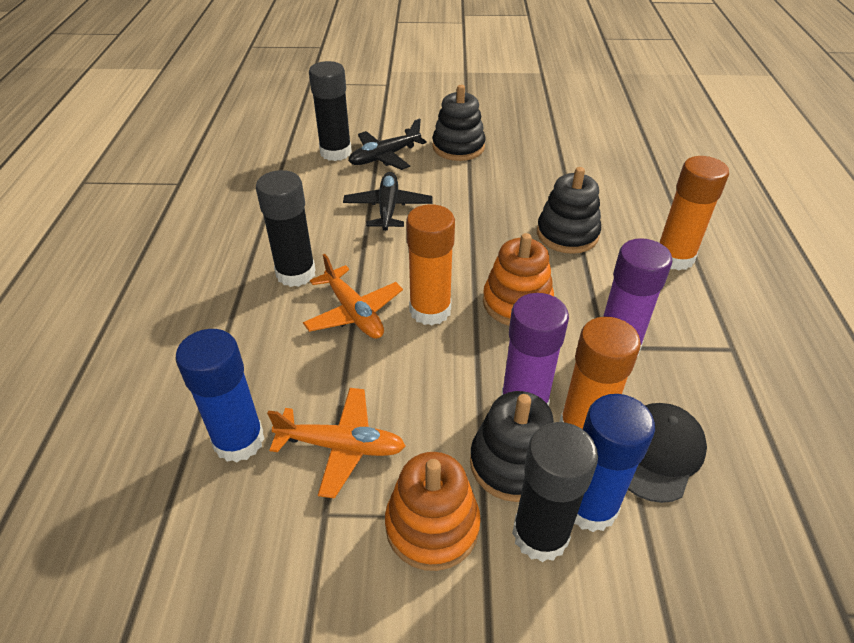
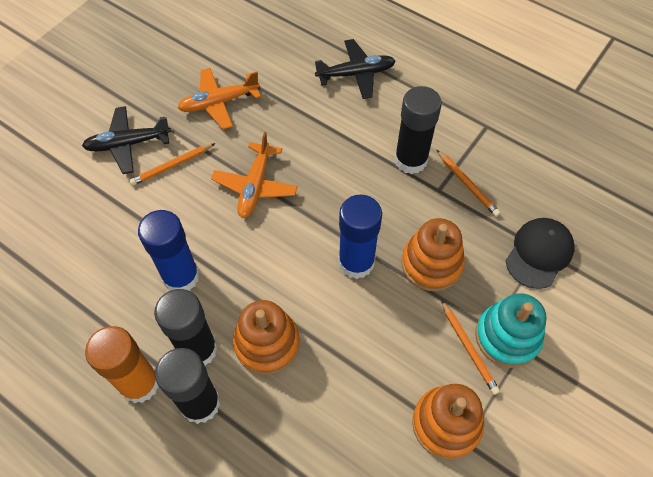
black stacking toy: [432,85,485,161] [470,391,554,502] [537,167,601,254] = 3 -> none = 0
orange glue stick: [406,204,455,325] [559,317,641,429] [659,156,729,270] = 3 -> [85,326,159,403] = 1
orange pencil: none = 0 -> [129,143,215,186] [437,150,501,217] [441,300,500,395] = 3
orange stacking toy: [385,452,481,571] [483,233,554,326] = 2 -> [233,300,300,375] [402,218,465,291] [412,384,484,460] = 3
purple glue stick: [501,293,569,406] [603,238,673,357] = 2 -> none = 0
turquoise stacking toy: none = 0 -> [475,293,547,368] = 1

